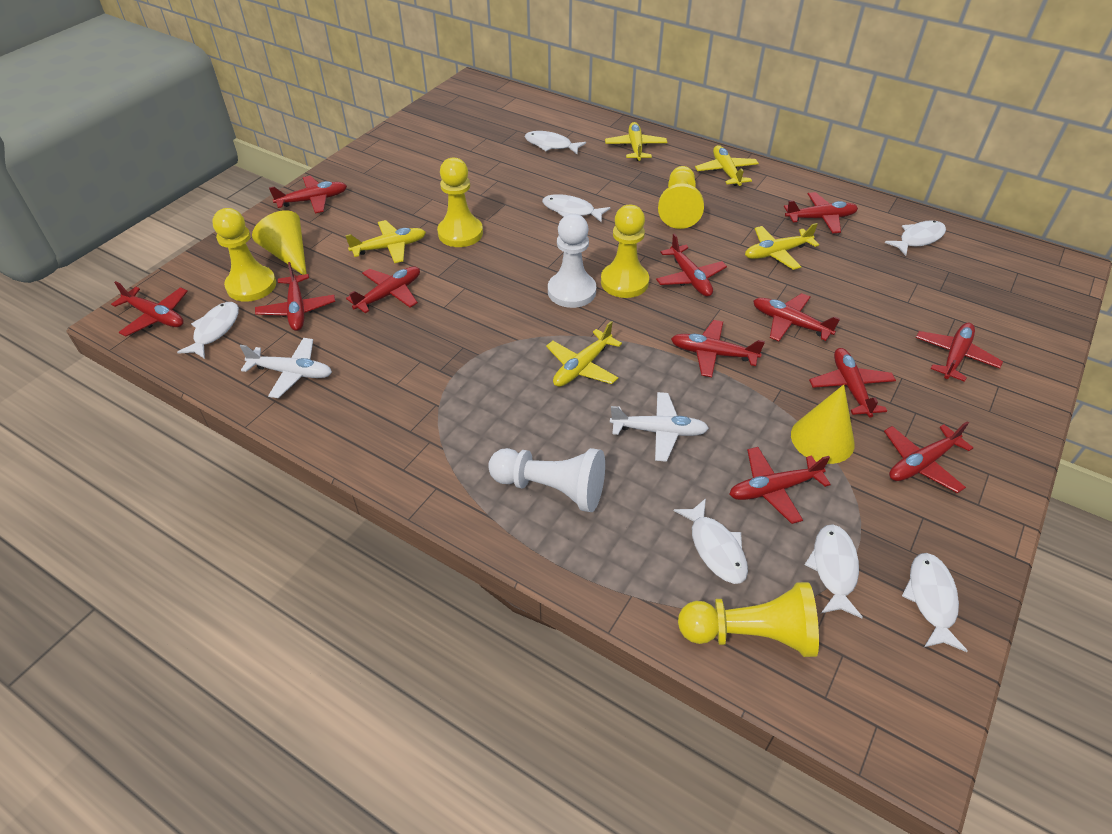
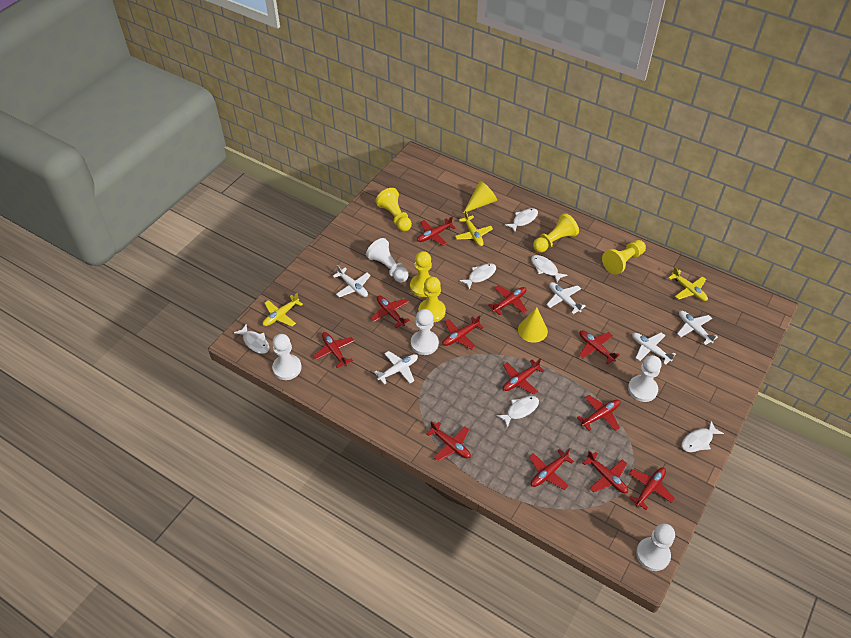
white fish: [177,302,239,359] [525,131,586,155] [542,194,611,223] [674,498,748,584] [805,524,863,618] [885,220,946,256] [902,553,968,652] = 7 -> [234,324,269,354] [459,263,496,290] [496,396,539,428] [505,208,538,232] [531,255,567,283] [682,421,724,452] = 6
white pawn: [488,448,605,512] [548,214,596,308] = 2 -> [272,334,302,380] [366,238,409,283] [411,309,439,355] [628,355,662,402] [636,523,675,571] = 5
white plane: [240,338,332,398] [610,392,709,462] = 2 -> [333,265,371,297] [374,351,418,384] [546,282,586,314] [632,333,676,365] [677,311,718,345] = 5
yellow plane: [345,220,426,263] [546,321,622,387] [605,122,667,161] [695,145,759,186] [745,223,819,270] = 5 -> [263,293,303,327] [455,211,493,246] [668,267,708,301] = 3

